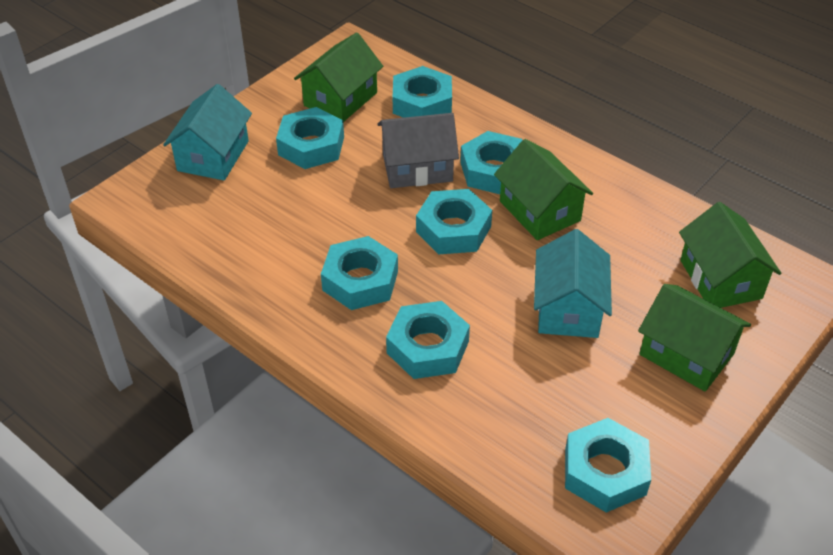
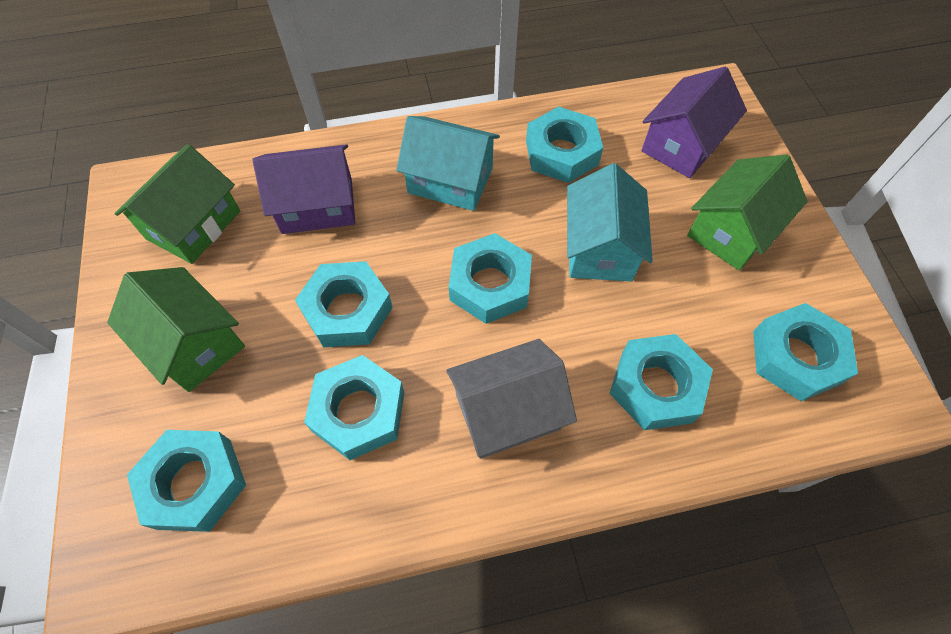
green house: [294,32,383,122] [494,139,593,240] [638,284,751,392] [679,202,782,308] = 4 -> [107,267,245,392] [115,144,240,264] [687,155,808,270] = 3
purple house: none = 0 -> [253,144,355,234] [641,66,747,178] = 2

